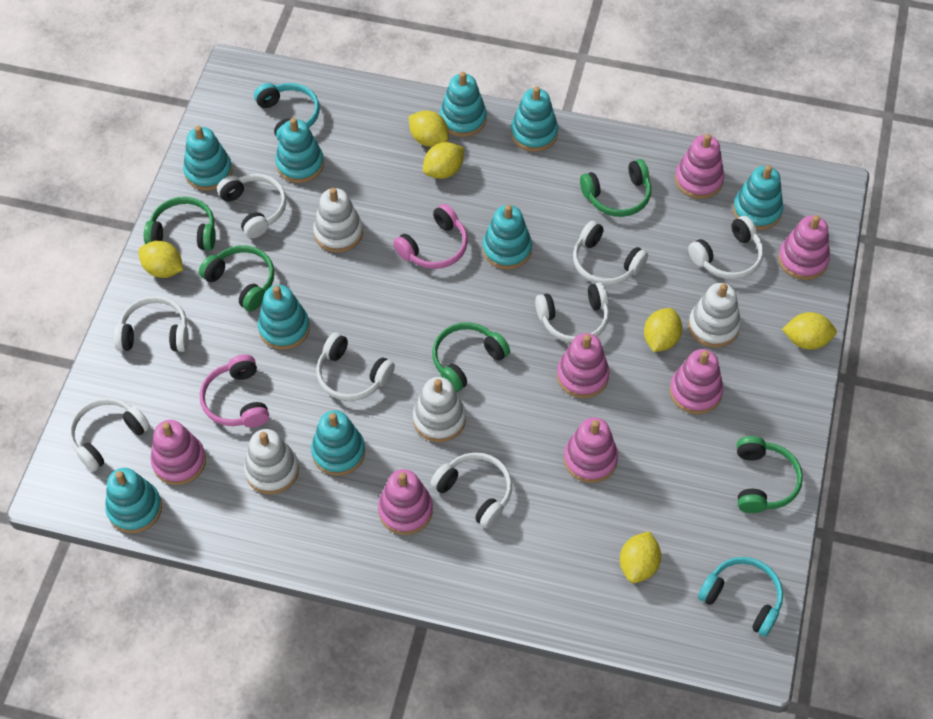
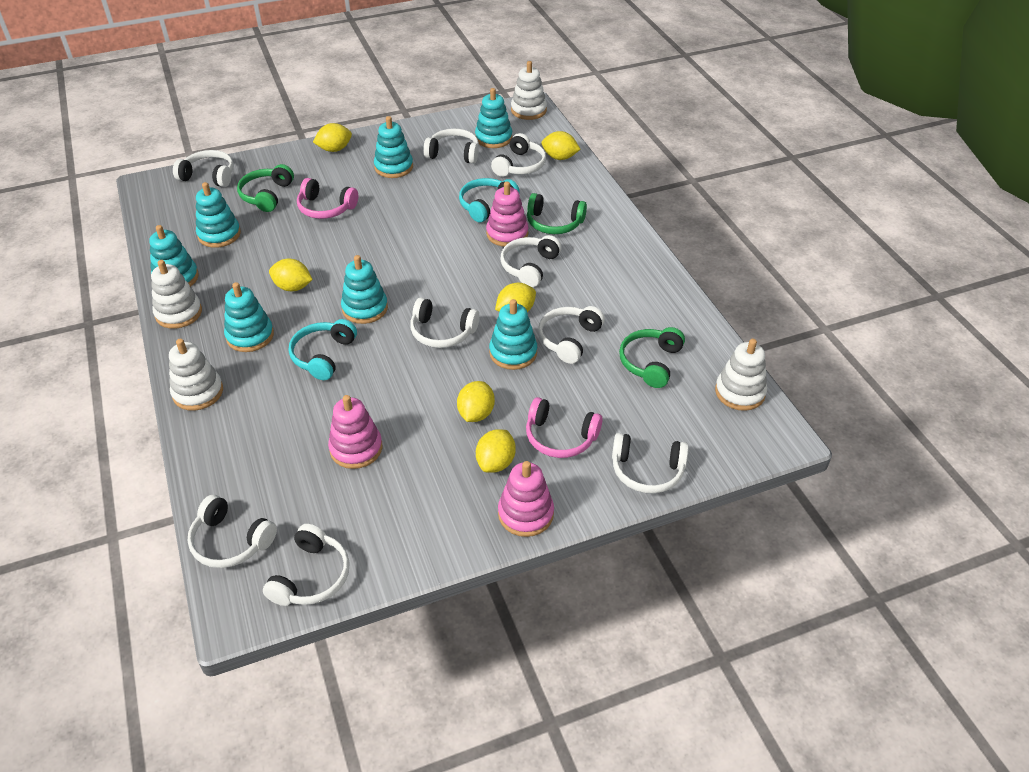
green headphones: [144,197,216,250] [199,245,275,311] [432,322,510,392] [580,159,651,217] [737,436,803,513] = 5 -> [237,164,294,212] [527,193,587,234] [619,327,685,388] = 3
pink stacking toy: [151,420,206,485] [378,469,433,535] [557,333,610,398] [564,417,618,483] [670,349,723,414] [675,134,724,199] [778,215,830,280] = 7 -> [328,395,382,469] [486,182,528,247] [498,461,554,537] = 3
turquoise stacking toy: [105,468,162,533] [183,126,233,191] [258,285,310,350] [275,118,324,183] [311,410,365,476] [440,72,487,137] [482,205,532,270] [511,86,558,152] [733,165,783,230] = 9 -> [149,225,199,287] [196,182,241,248] [224,282,274,352] [341,255,388,324] [374,116,413,178] [475,88,512,148] [489,299,537,370] = 7
white headphones: [69,398,150,472] [114,296,189,352] [217,174,287,238] [316,332,395,401] [430,452,512,528] [535,282,609,343] [573,221,648,285] [688,216,764,280] = 8 -> [173,150,234,187] [188,495,277,568] [263,524,350,606] [410,298,479,348] [423,128,479,164] [491,133,546,177] [500,235,562,287] [538,306,605,364] [612,433,689,493] = 9

